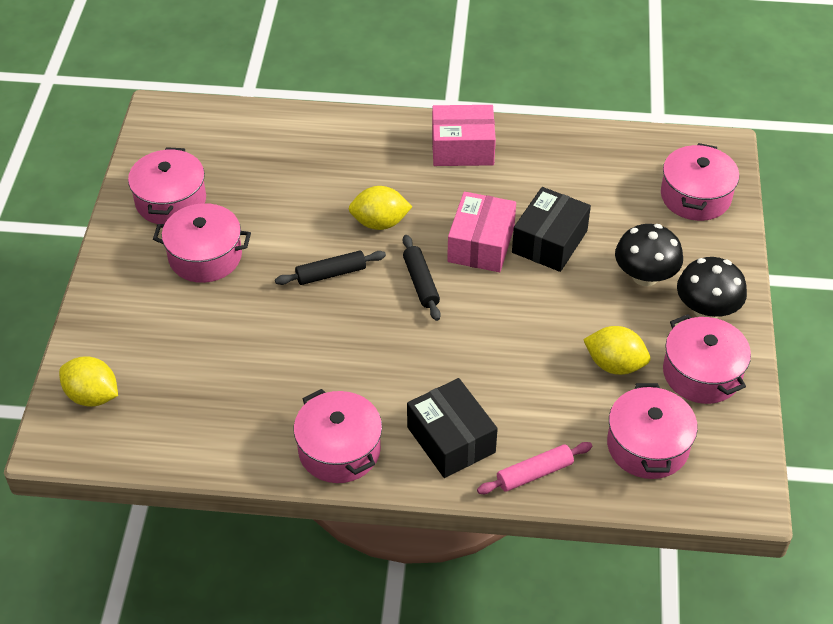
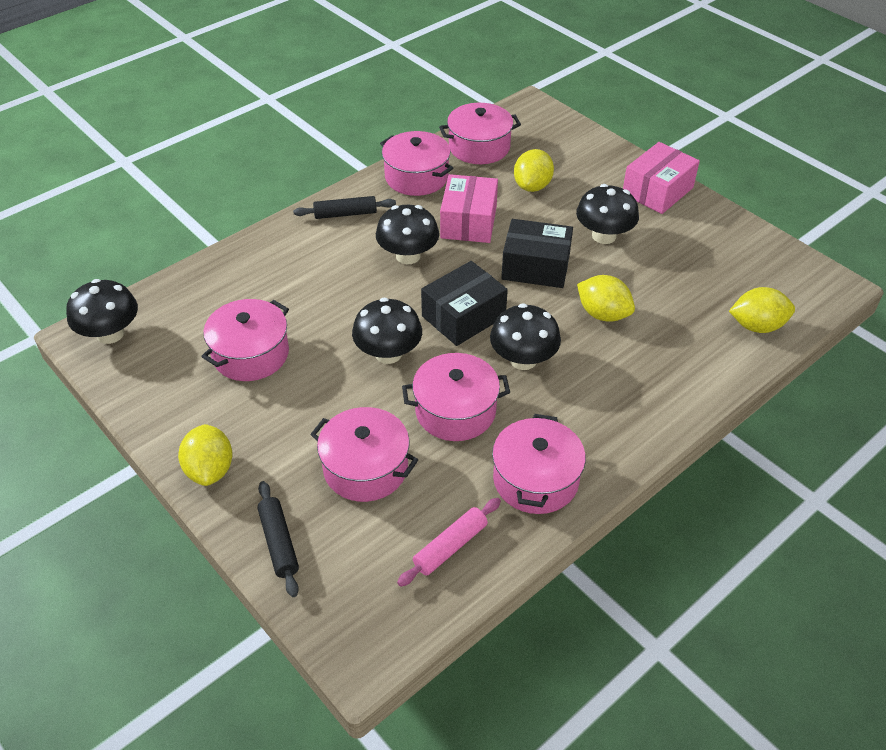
black mushroom: [615,224,683,286] [677,257,747,318] = 2 -> [66,279,138,344] [352,298,422,364] [376,205,439,264] [490,303,561,370] [576,184,639,244] = 5
yellow lemon: [59,356,118,407] [349,186,412,230] [583,326,650,375] = 3 -> [178,424,233,486] [514,149,554,192] [577,275,635,322] [729,287,795,333] = 4

